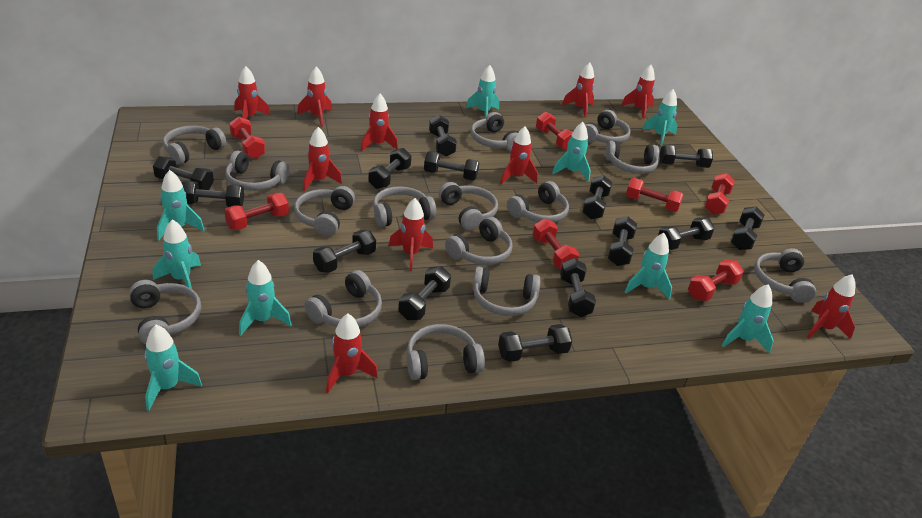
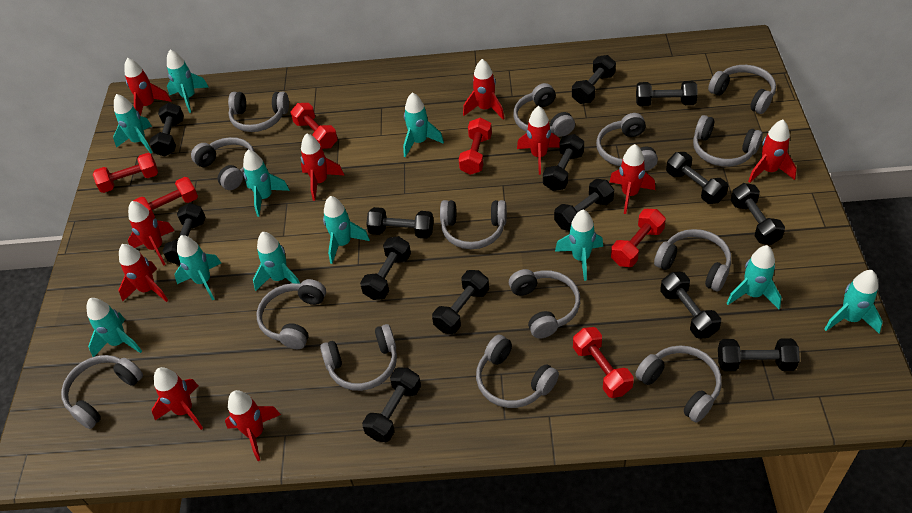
grey headphones: [129,280,201,345] [163,126,226,165] [225,151,290,191] [294,186,355,236] [304,270,382,327] [373,186,436,227] [407,324,485,380] [439,182,498,231] [445,217,513,265] [471,112,518,151] [472,267,541,316] [507,181,569,223] [585,110,631,143] [605,141,659,174] [754,248,816,303] = 15 -> [61,355,143,429] [191,137,255,190] [228,92,289,132] [257,279,326,349] [320,324,397,391] [440,200,507,249] [476,335,559,408] [509,269,580,339] [513,83,575,136] [596,113,658,171] [635,345,722,422] [654,229,731,291] [693,115,763,167] [708,65,776,114] = 14
red dumbbell: [224,193,289,230] [229,117,265,159] [533,219,579,269] [536,112,573,151] [626,178,684,212] [688,260,744,301] [705,173,735,215] = 7 -> [93,153,158,193] [133,177,198,217] [290,103,338,149] [459,117,492,175] [573,327,634,398] [611,209,666,267] = 6
turquoise rocket: [144,325,202,411] [153,219,201,289] [157,170,205,240] [239,260,292,336] [466,65,499,118] [552,122,591,182] [625,233,672,300] [642,89,678,146] [722,284,774,354] = 9 -> [87,298,142,357] [113,94,153,153] [167,50,208,113] [175,235,221,301] [243,150,290,217] [253,232,300,291] [323,196,370,264] [403,92,444,157] [555,210,603,281] [727,245,782,309] [824,270,883,333] = 11

